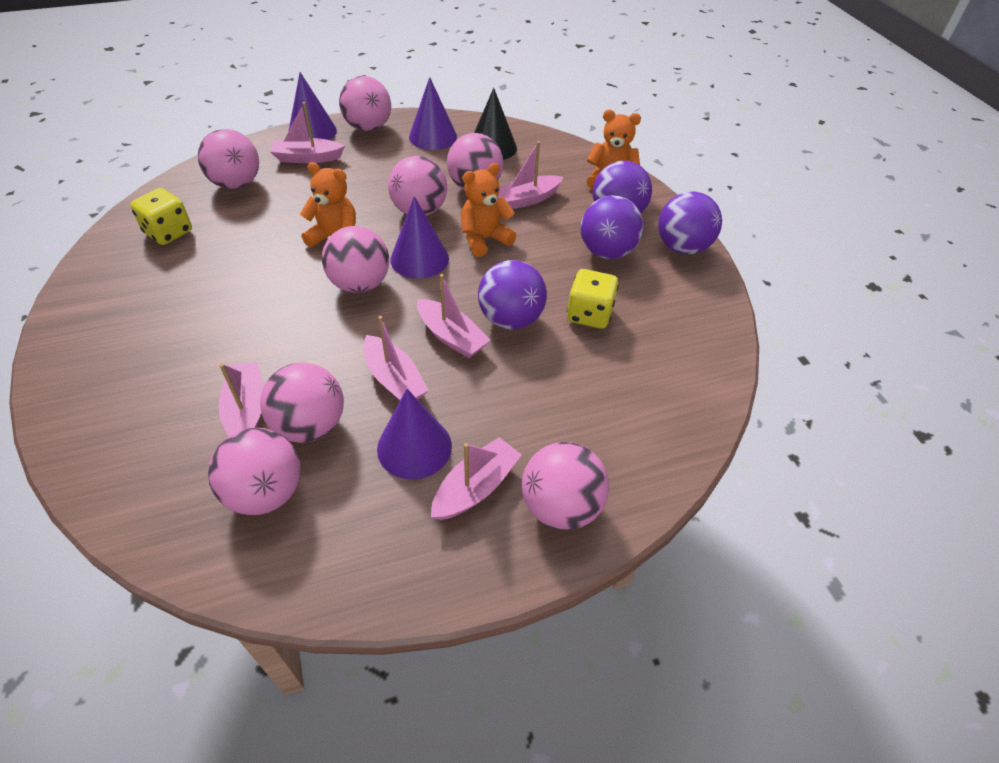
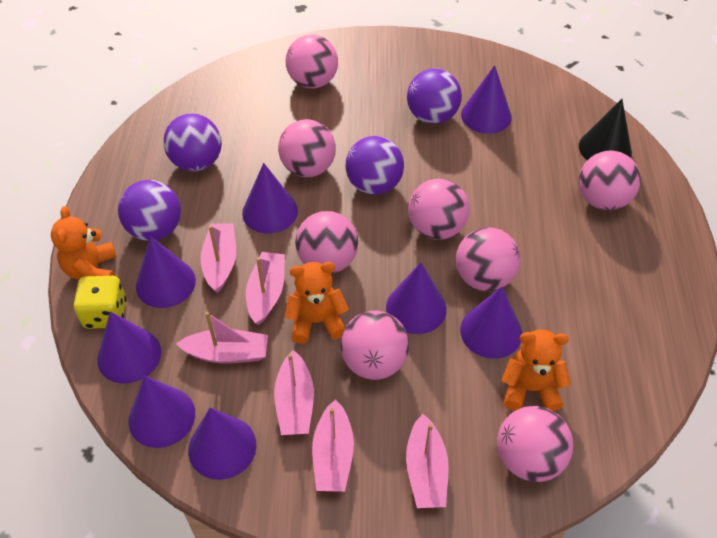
purple cone: [288,72,337,140] [377,388,452,479] [390,196,449,279] [409,77,457,150] = 4 -> [97,311,161,384] [128,376,195,448] [136,236,196,308] [188,408,257,480] [242,163,298,234] [386,262,447,334] [460,287,522,359] [461,65,512,134] = 8
yellow dice: [130,188,192,245] [567,269,619,329] = 2 -> [74,276,127,329] = 1

